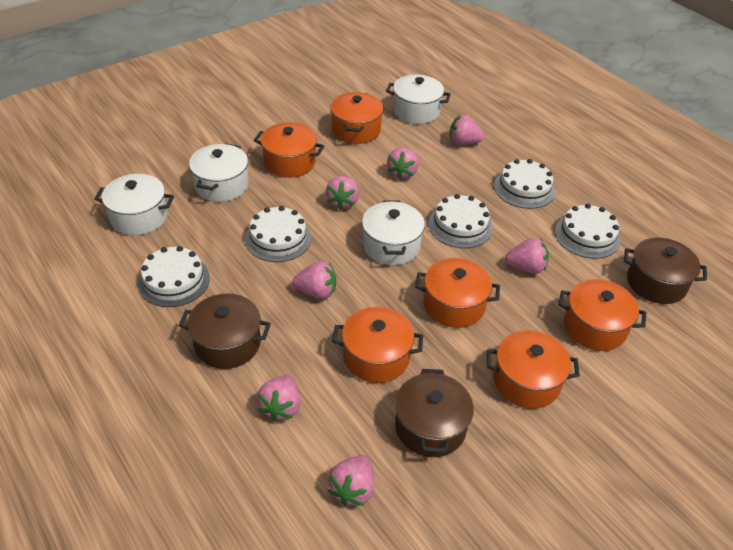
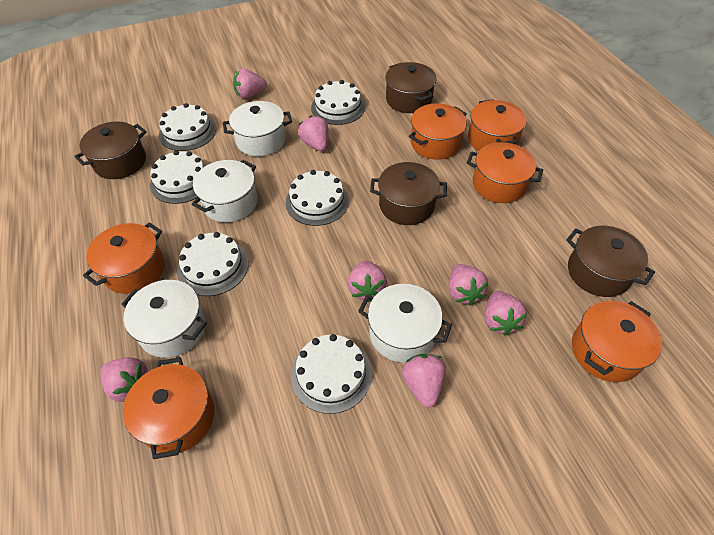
brown pot: [178,293,271,369] [395,369,474,457] [624,238,707,304] = 3 -> [74,121,146,179] [370,162,447,225] [385,62,437,113] [566,226,655,297] = 4
white cake: [138,246,210,307] [245,206,312,262] [428,194,493,248] [494,159,555,209] [555,204,621,259] = 5 -> [150,150,207,204] [159,103,216,151] [178,232,249,296] [286,170,349,226] [291,334,372,414] [311,80,365,125] = 6

